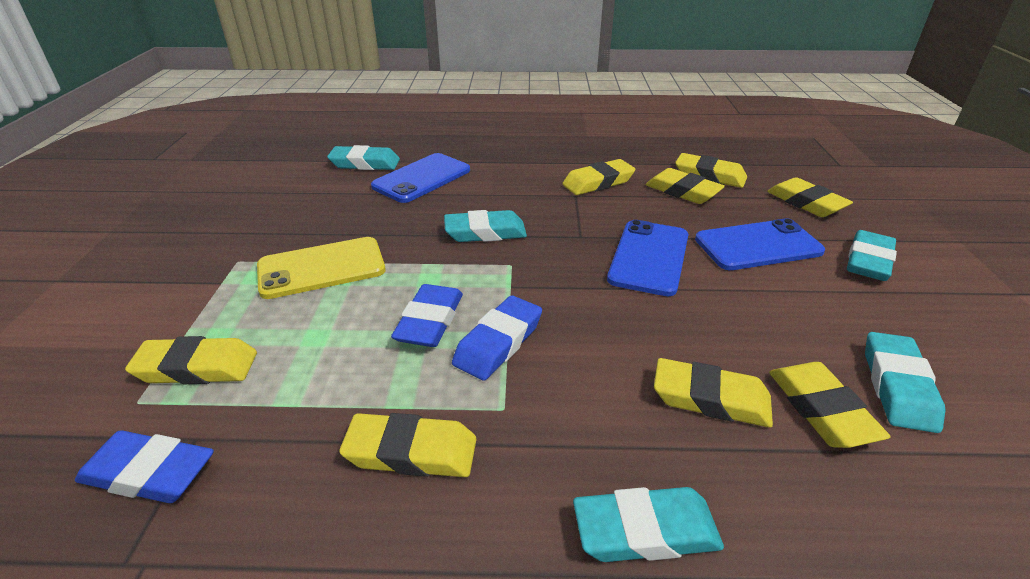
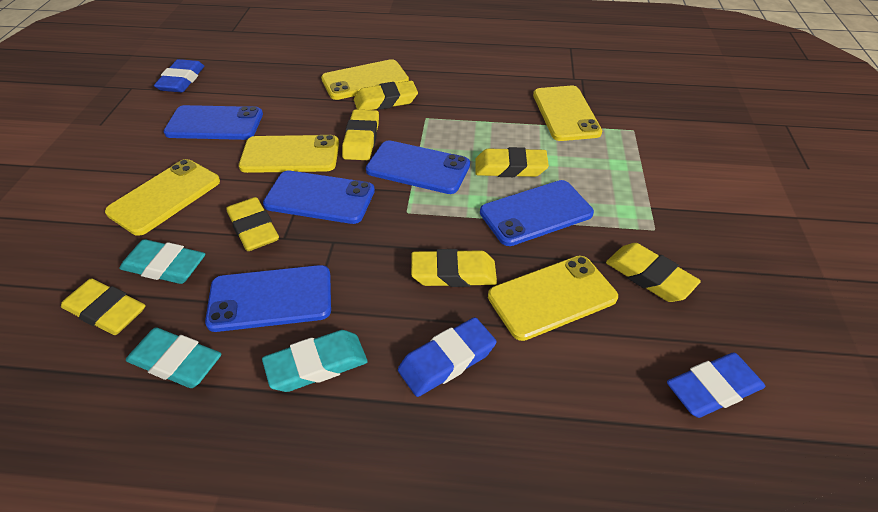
blue phone: [371,153,470,203] [607,220,688,296] [695,218,825,270] = 3 -> [163,105,263,140] [205,265,331,332] [263,170,375,224] [366,140,470,194] [480,180,594,246] = 5
turquoise eraser: [327,145,400,170] [444,210,527,242] [573,487,724,562] [847,230,897,281] [865,332,945,433] = 5 -> [120,239,205,284] [126,328,221,388] [262,330,368,392] = 3
yellow eraser: [125,336,257,384] [339,413,476,477] [562,159,635,195] [646,168,725,204] [654,358,773,428] [675,153,747,188] [767,177,853,217] [769,362,890,448] = 8 -> [61,278,145,335] [226,197,279,251] [342,109,379,160] [354,81,418,110] [411,249,497,287] [475,147,549,177] [606,243,701,302] = 7
yellow phone: [257,237,386,299] = 1 -> [105,159,220,236] [239,135,339,173] [321,59,409,100] [488,256,618,341] [533,86,602,141] = 5

